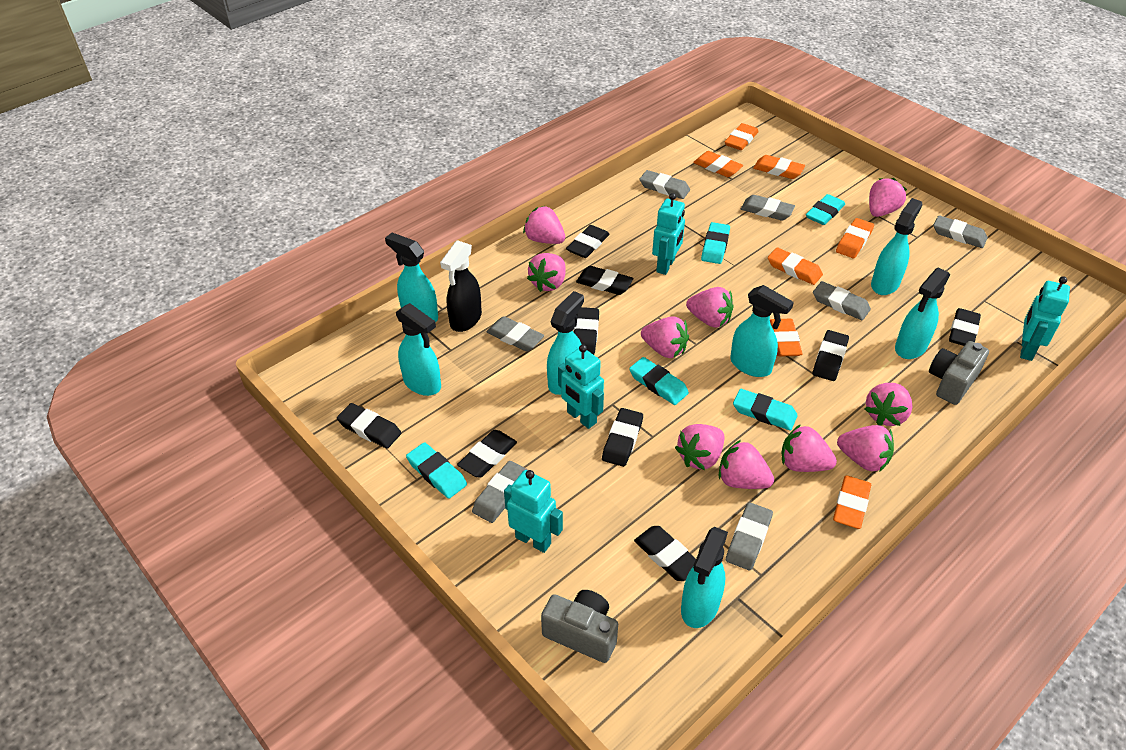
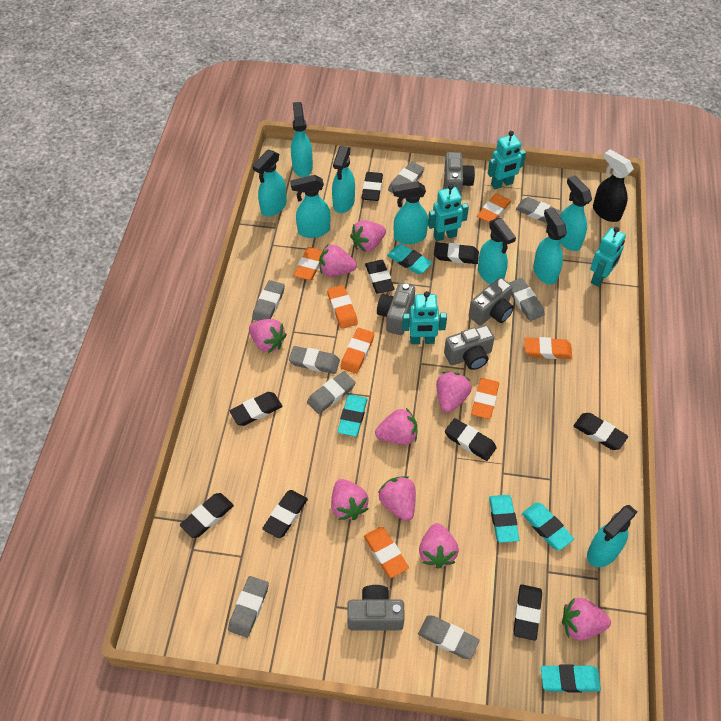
grey camera: [541,590,618,663] [929,341,989,405] = 2 -> [347,585,405,630] [377,283,415,335] [444,152,475,195] [444,325,494,370] [469,277,514,325] = 5
grey eraser: [472,461,528,523] [487,316,544,351] [639,170,690,199] [726,502,773,571] [741,195,795,220] [813,281,871,320] [933,215,987,248] = 7 -> [228,576,269,638] [252,280,285,321] [289,346,340,374] [307,371,356,414] [388,162,424,193] [418,615,480,659] [509,278,545,321] [516,197,562,223] = 8
pink strawberry: [523,206,565,244] [527,253,566,292] [641,316,689,358] [675,424,724,470] [686,287,733,328] [719,440,774,489] [781,424,837,472] [837,425,894,472] [865,383,912,426] [869,178,907,217] = 10 -> [249,319,287,353] [319,245,357,277] [331,479,369,520] [350,220,386,252] [375,408,417,445] [378,476,416,521] [419,523,459,569] [436,372,472,413] [562,598,611,641] = 9
turquoise spray bottle: [385,233,438,322] [396,303,441,396] [547,291,584,395] [681,527,728,628] [730,285,794,377] [871,198,923,295] [895,267,950,359] = 7 -> [253,150,287,217] [290,175,330,238] [291,102,313,177] [332,146,355,213] [393,181,428,244] [478,218,516,284] [533,208,567,285] [560,175,592,251] [587,505,637,567] = 9

